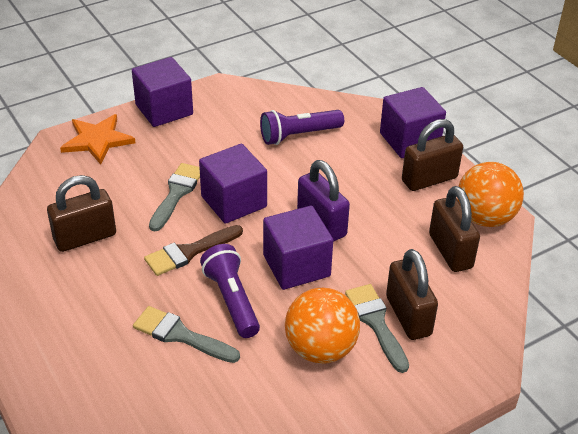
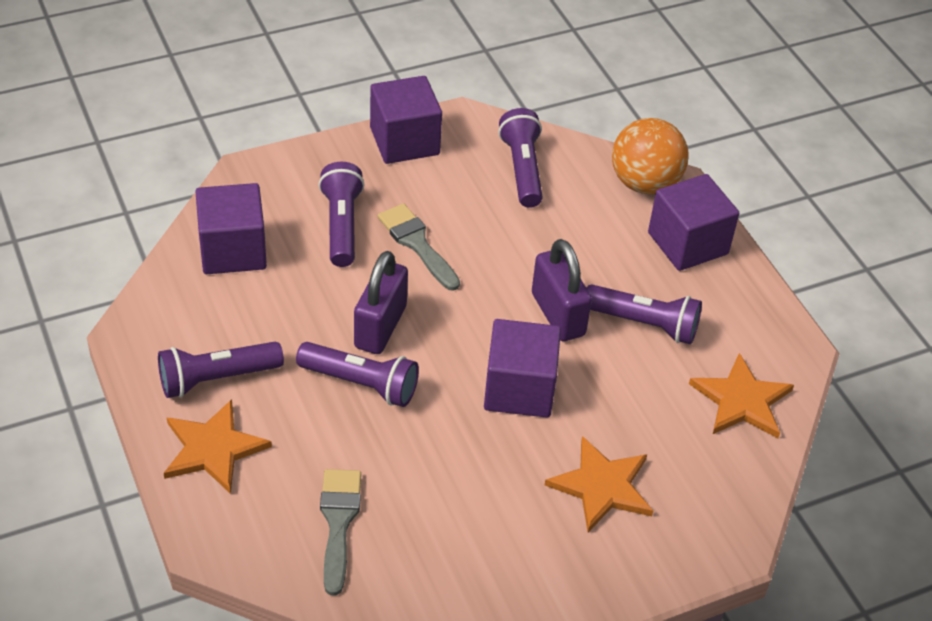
brown brush: [144,225,243,276] = 1 -> none = 0
brown padlock: [47,175,116,252] [386,249,438,340] [402,119,463,191] [429,186,480,272] = 4 -> none = 0
grey brush: [133,306,240,363] [149,163,200,231] [345,284,409,373] = 3 -> [320,469,361,595] [378,203,460,291] = 2
orange ball: [285,288,360,364] [457,162,524,227] = 2 -> [612,118,688,194] = 1
orange star: [60,114,136,164] = 1 -> [164,399,272,494] [545,436,653,532] [689,353,794,438] = 3
purple flashlight: [200,244,260,338] [260,110,344,145] = 2 -> [158,342,284,398] [296,342,419,407] [319,162,365,267] [498,108,543,208] [587,285,702,344] = 5
purple padlock: [297,160,350,242] = 1 -> [354,251,408,354] [532,239,592,341] = 2

